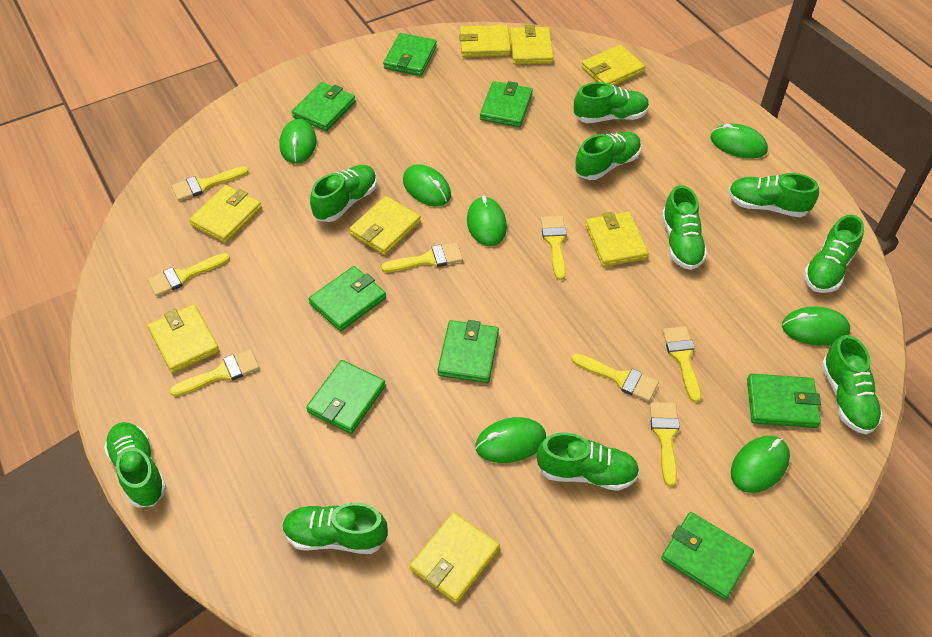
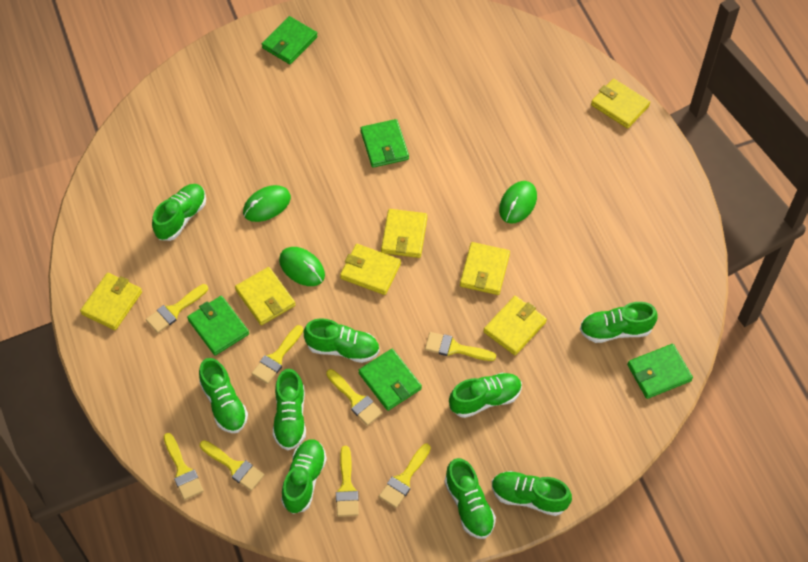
green mouse: [280,119,317,164] [403,164,451,206] [467,196,507,246] [475,417,546,463] [710,124,768,159] [731,436,790,493] [782,307,850,345] = 7 -> [243,185,291,222] [279,247,325,286] [499,181,537,224] = 3
green shoe: [104,422,167,508] [282,503,388,554] [310,165,377,222] [537,433,640,491] [574,82,649,123] [575,132,641,180] [662,185,707,270] [728,173,819,217] [804,215,864,293] [821,335,883,434] = 10 -> [152,184,206,241] [199,358,248,433] [273,369,306,450] [281,439,327,514] [304,318,380,363] [445,458,496,539] [449,373,522,418] [492,471,572,516] [580,302,657,343] = 9
green wallet: [292,82,356,131] [306,360,386,434] [309,266,386,331] [383,33,437,76] [438,320,499,383] [480,81,533,127] [661,512,754,600] [747,374,821,428] = 8 -> [187,296,249,355] [262,16,318,64] [358,349,422,411] [360,119,409,168] [627,344,693,399] = 5
yellow wallet: [148,304,220,373] [189,185,262,243] [349,196,421,255] [410,512,500,603] [459,25,511,57] [510,25,554,65] [581,45,645,86] [585,212,649,267] = 8 -> [80,273,142,330] [235,267,295,325] [340,244,401,295] [381,209,427,258] [460,242,510,295] [483,296,547,355] [591,79,650,129] = 7

